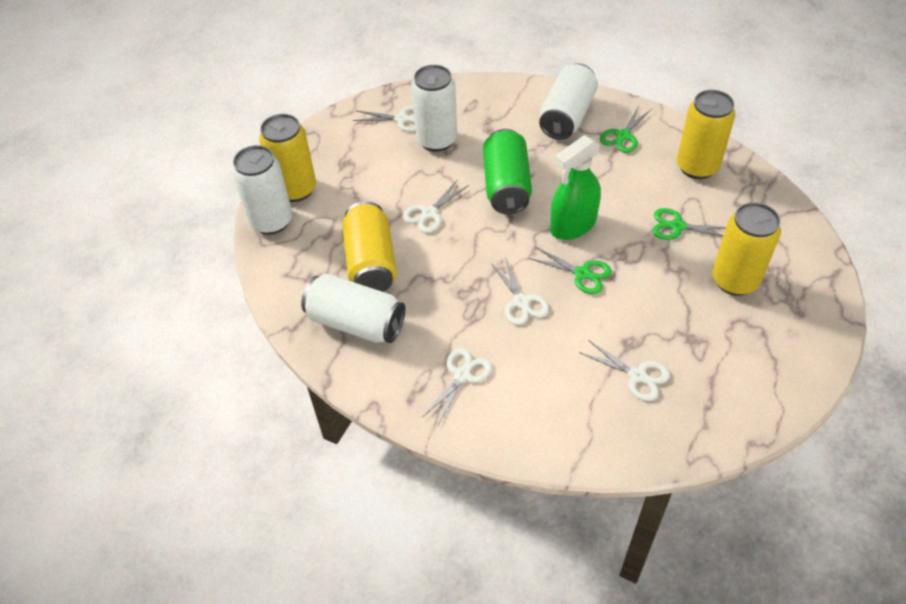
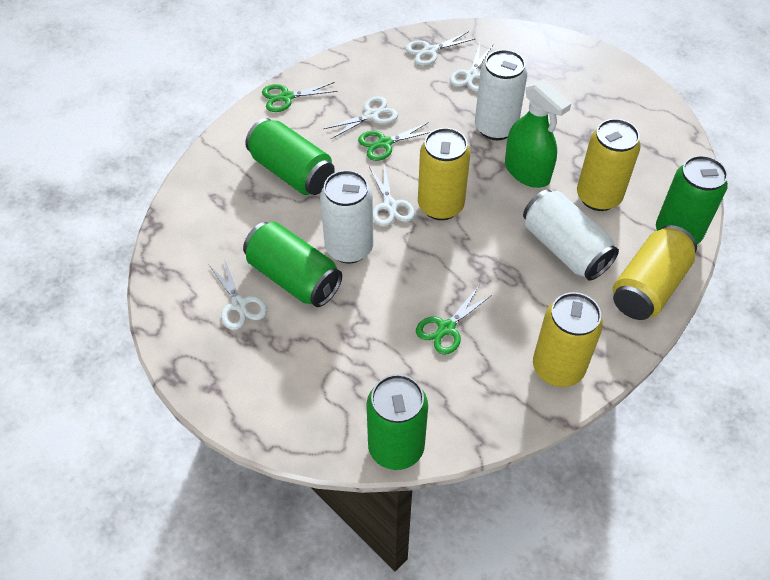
green can: [483,129,532,214] = 1 -> [243,222,342,307] [245,118,335,195] [367,374,428,470] [656,155,728,244] = 4
white can: [232,145,293,235] [301,273,405,343] [411,65,457,152] [539,63,598,140] = 4 -> [320,170,373,263] [475,50,527,140] [523,189,619,280] = 3

